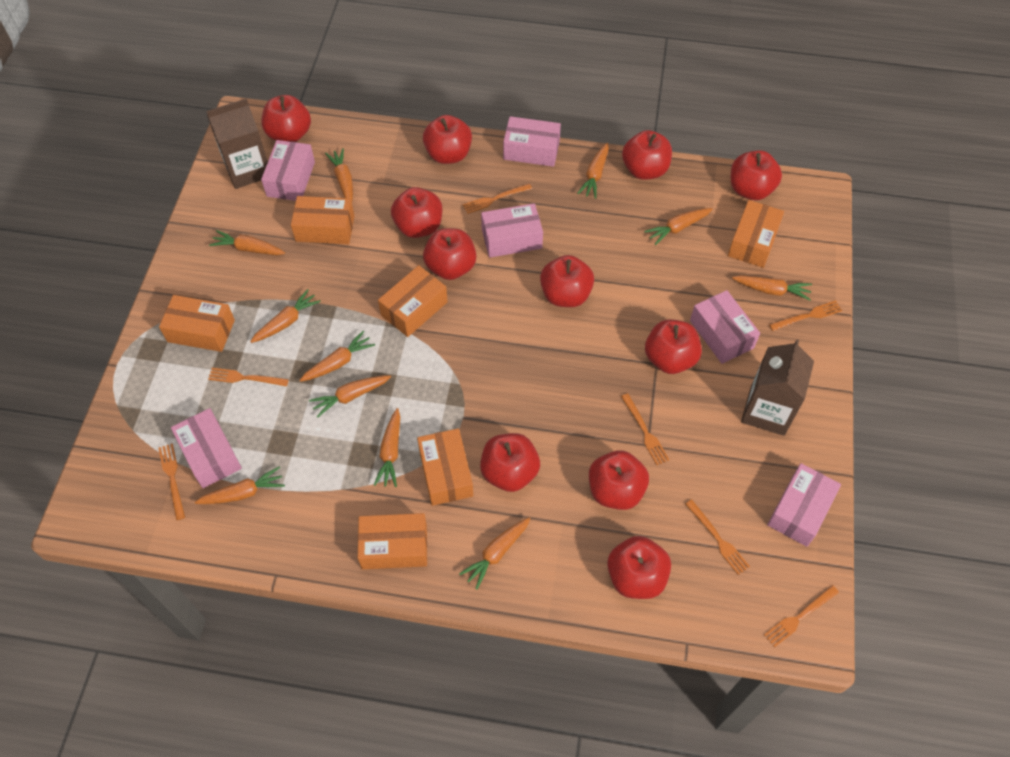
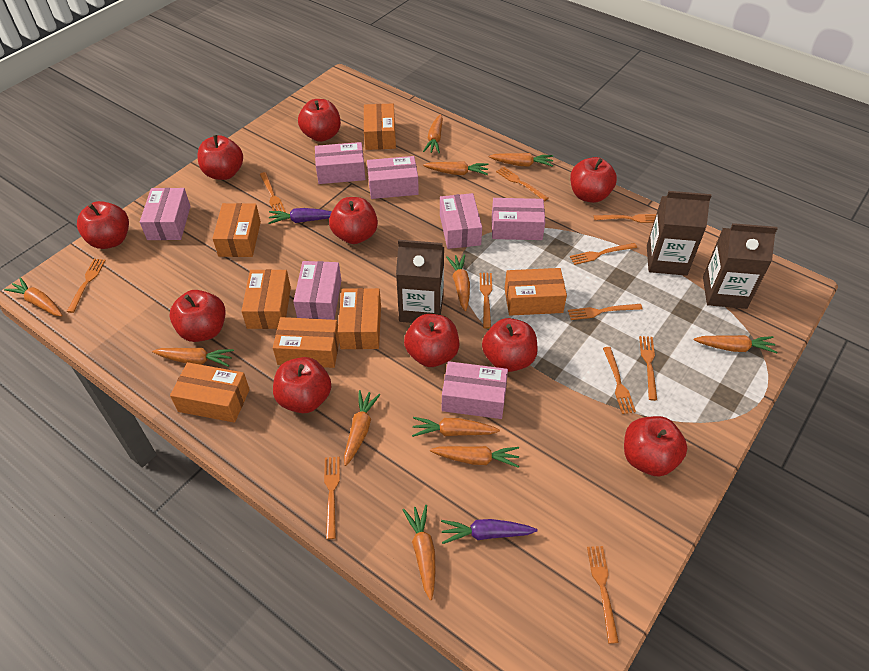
brown carton: [206,99,268,189] [741,339,814,436] = 2 -> [396,240,444,323] [647,191,712,276] [703,223,778,309] = 3
orange box: [159,295,235,352] [291,196,354,244] [358,513,427,569] [378,265,448,337] [417,428,473,506] [728,200,784,268] = 6 -> [170,362,250,423] [212,203,261,257] [241,269,291,329] [273,317,339,368] [338,288,381,349] [364,103,396,150] [505,268,567,316] = 7
orange fork: [158,443,185,520] [208,368,289,387] [463,184,532,214] [621,393,669,465] [685,499,750,575] [764,585,839,648] [769,300,842,331] = 7 -> [67,259,106,313] [260,172,286,215] [324,457,340,539] [480,273,492,329] [496,167,549,201] [568,304,642,320] [570,243,637,265] [587,546,619,644] [594,214,656,223] [603,347,636,414] [639,336,657,401] = 11
pink box: [171,408,242,488] [261,140,315,201] [481,203,543,258] [503,116,561,167] [690,290,760,364] [767,463,841,547] = 6 -> [140,188,191,240] [293,261,341,320] [315,142,366,184] [367,156,419,199] [440,193,482,249] [442,361,508,419] [492,198,545,240] = 7
purple carrot: none = 0 -> [268,208,332,224] [441,519,538,544] = 2
red apple: [261,95,311,142] [391,187,442,238] [423,115,472,164] [423,228,477,280] [480,433,540,492] [540,255,594,307] [589,450,649,510] [607,536,671,599] [622,130,672,180] [645,320,702,374] [731,150,782,200] = 11 -> [77,201,129,249] [170,290,226,342] [197,135,243,180] [273,357,331,413] [298,99,341,142] [329,197,378,244] [404,314,459,367] [482,318,538,372] [570,157,617,203] [624,416,687,477] = 10

